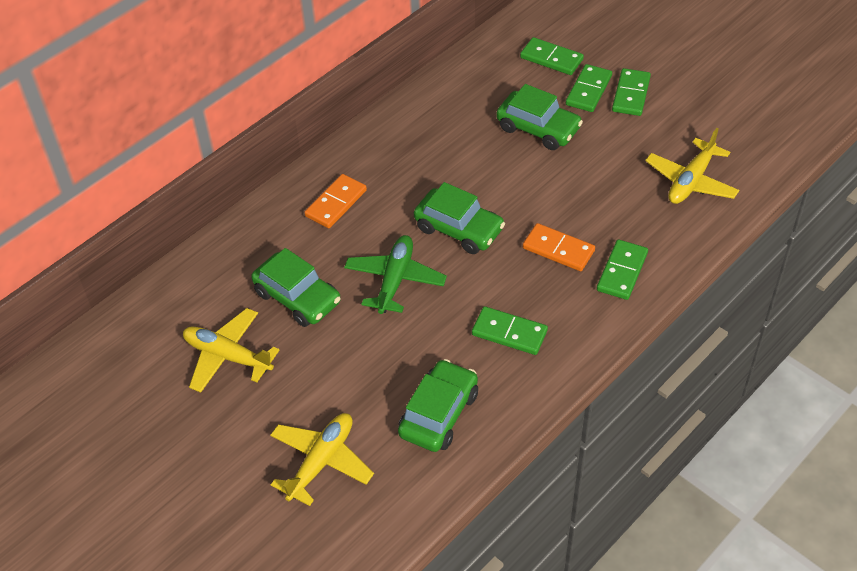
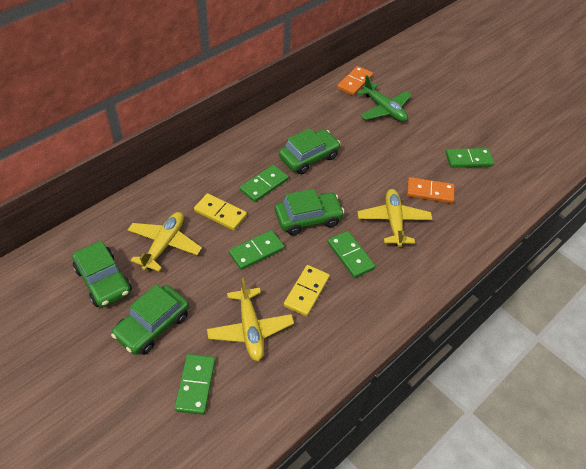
yellow domino: none = 0 -> [194,193,247,231] [284,265,330,317] = 2

